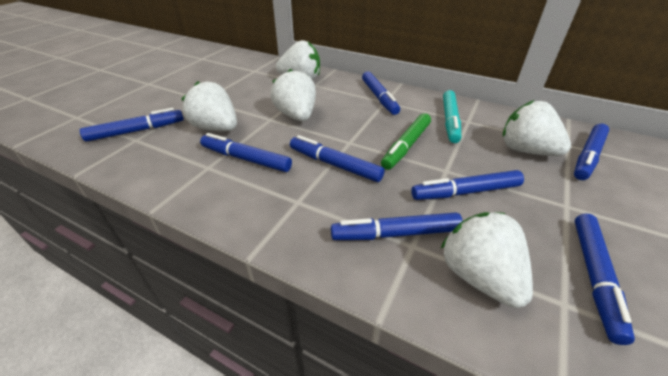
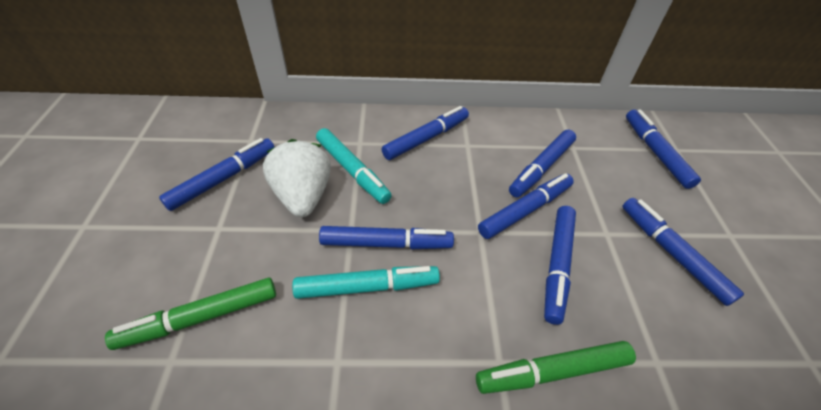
green marker: [381,113,431,170] = 1 -> [105,278,276,350] [476,341,636,394] = 2
turquoise marker: [443,90,461,143] = 1 -> [292,266,440,299] [316,128,392,204] = 2
white strawberry: [181,81,237,131] [270,69,316,121] [276,40,320,80] [440,212,533,308] [503,100,571,156] = 5 -> [263,139,331,217] = 1

